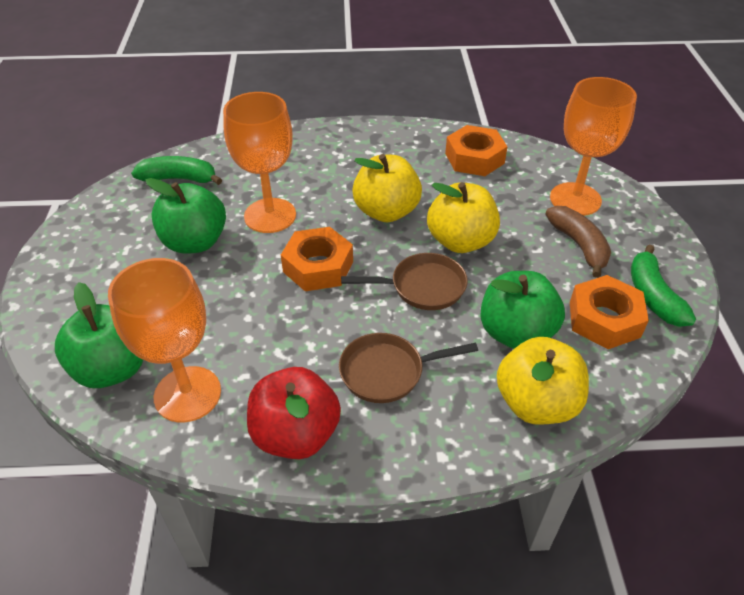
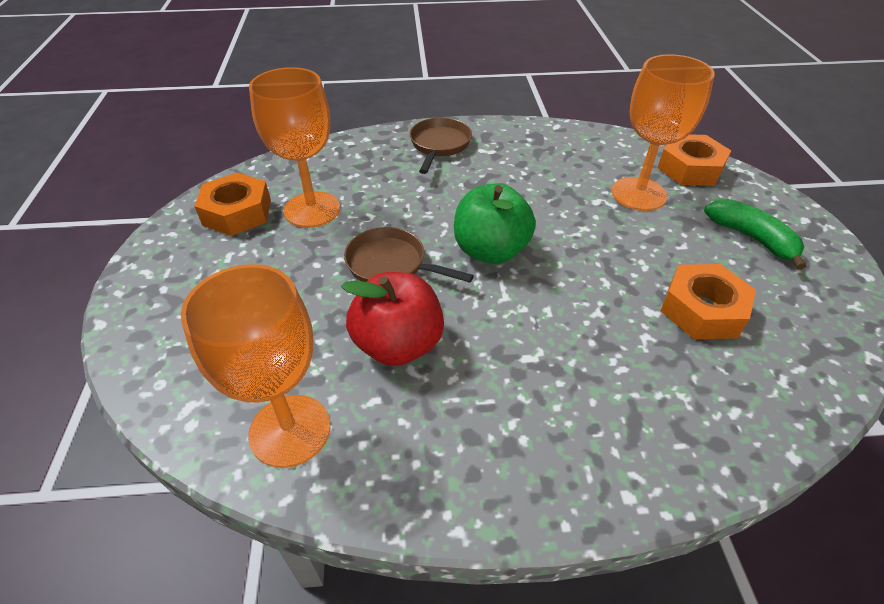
brown banana: [545,206,611,278] = 1 -> none = 0
green apple: [55,282,143,388] [146,178,226,254] [480,271,565,349] = 3 -> [454,183,536,264] = 1
green banana: [131,156,222,185] [631,244,696,327] = 2 -> [704,199,806,269] = 1
yellow apple: [352,154,422,222] [427,182,500,253] [497,337,589,425] = 3 -> none = 0

